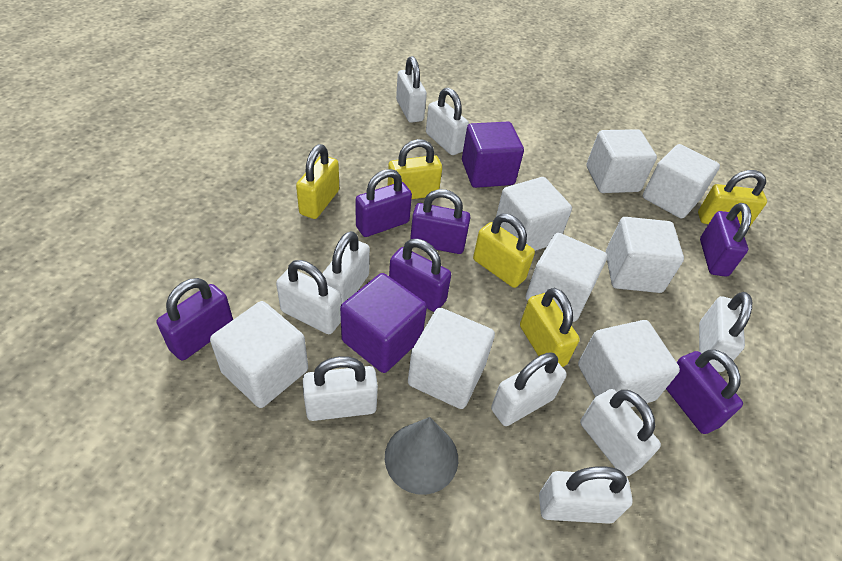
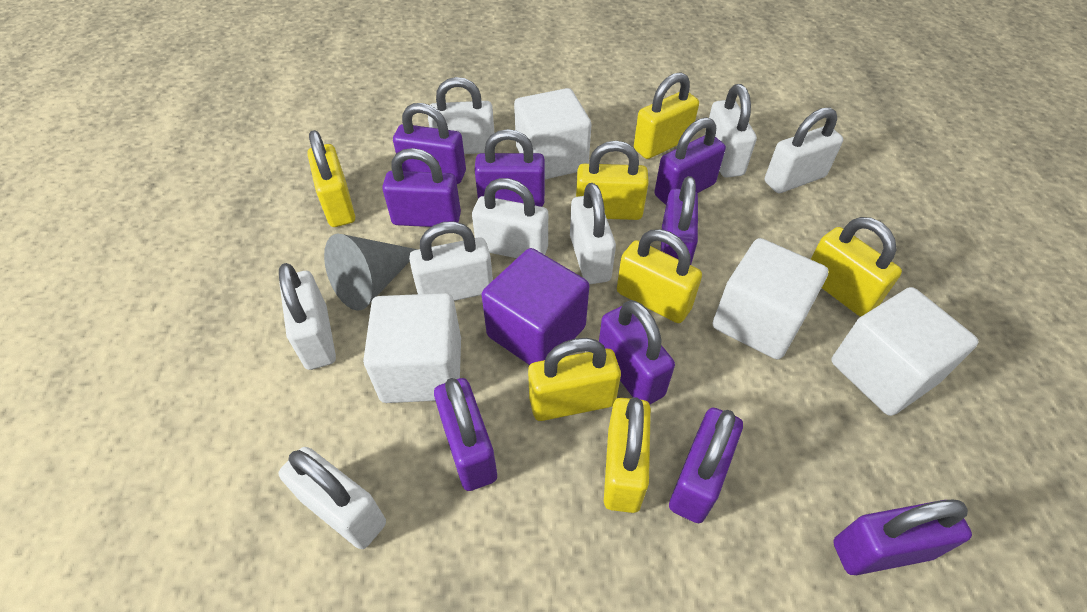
purple cube: [340,273,427,373] [462,122,524,188] = 2 -> [482,248,589,365] = 1
purple padlock: [157,278,233,360] [356,169,412,237] [389,239,451,312] [410,189,471,254] [666,350,743,434] [700,203,751,277] = 6 -> [382,148,461,227] [393,103,466,184] [434,378,497,491] [475,129,545,207] [599,300,675,405] [654,117,726,205] [661,176,698,265] [669,408,743,523] [833,500,972,575] = 9
white cube: [210,301,308,408] [408,308,495,409] [496,177,572,251] [526,233,607,322] [578,320,680,407] [586,129,657,193] [606,217,684,293] [643,144,720,219] = 8 -> [363,293,461,403] [514,88,591,179] [713,238,829,359] [831,287,979,416] = 4
white padlock: [276,260,342,334] [303,356,378,421] [322,231,370,303] [396,56,427,123] [426,88,469,155] [491,353,567,426] [539,466,633,524] [580,389,661,477] [699,292,752,372] = 9 -> [279,263,336,370] [279,447,386,549] [409,221,493,301] [428,77,494,154] [472,178,548,258] [570,183,616,284] [705,84,757,178] [765,107,843,193] = 8
yellow padlock: [296,144,339,219] [388,139,442,199] [473,214,535,288] [520,288,580,367] [698,170,767,226] = 5 -> [307,130,355,227] [528,338,621,421] [576,141,649,220] [604,397,651,513] [617,229,702,323] [634,72,699,159] [811,217,902,317] = 7

